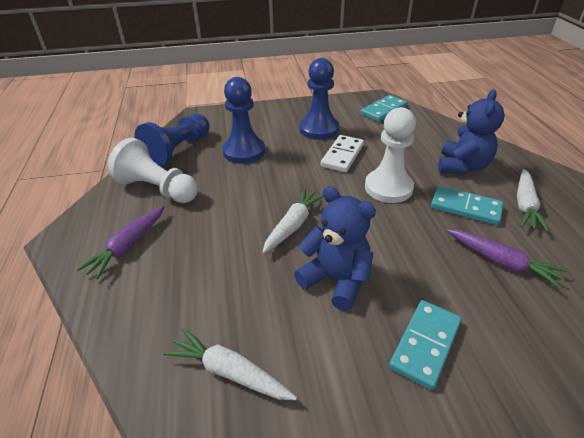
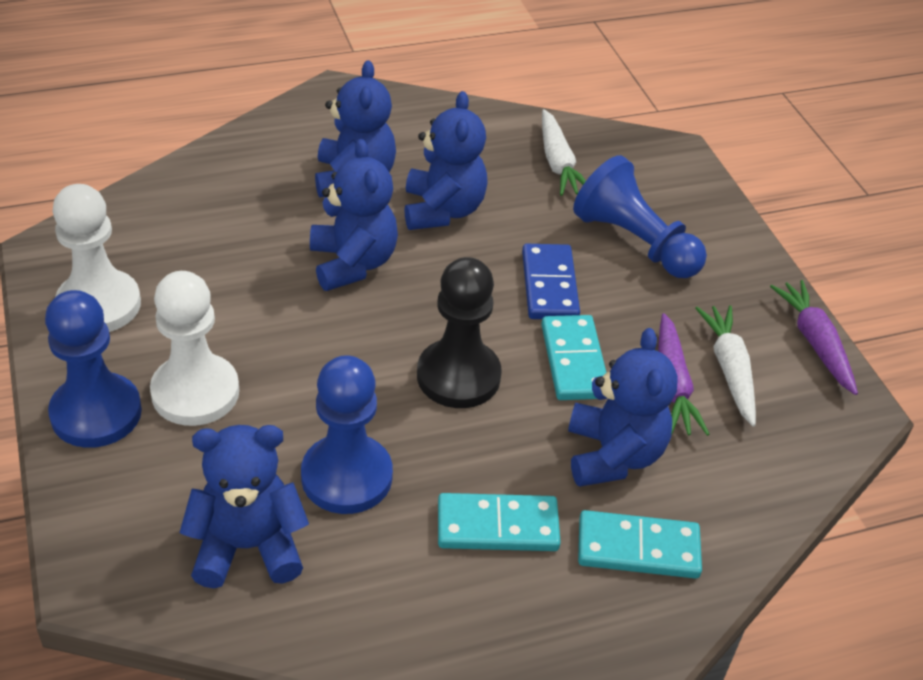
black pawn: none = 0 -> [417,257,502,408] = 1
blue domino: none = 0 -> [522,244,580,319] = 1
blue teddy bear: [294,186,376,311] [438,89,505,174] = 2 -> [179,425,309,588] [310,139,398,291] [315,60,396,197] [404,91,488,230] [568,328,678,487] = 5
white carrot: [163,328,297,400] [262,188,323,254] [517,169,549,232] = 3 -> [542,109,586,196] [695,305,756,426] = 2
white domino: [321,135,364,172] = 1 -> none = 0

